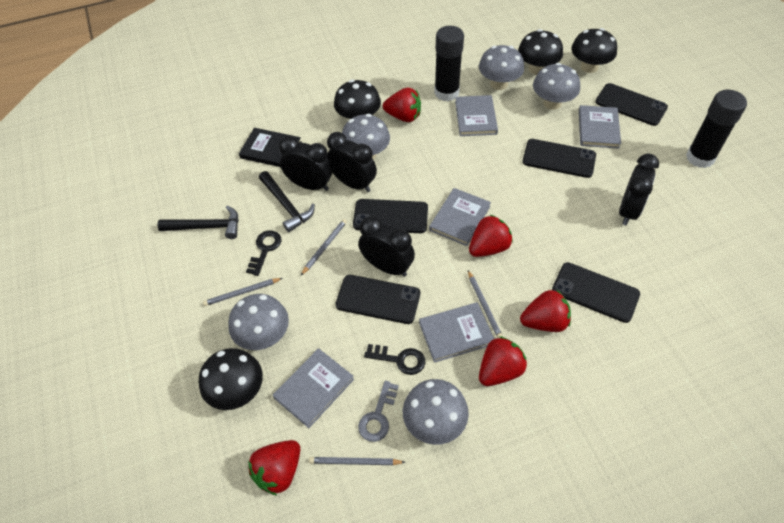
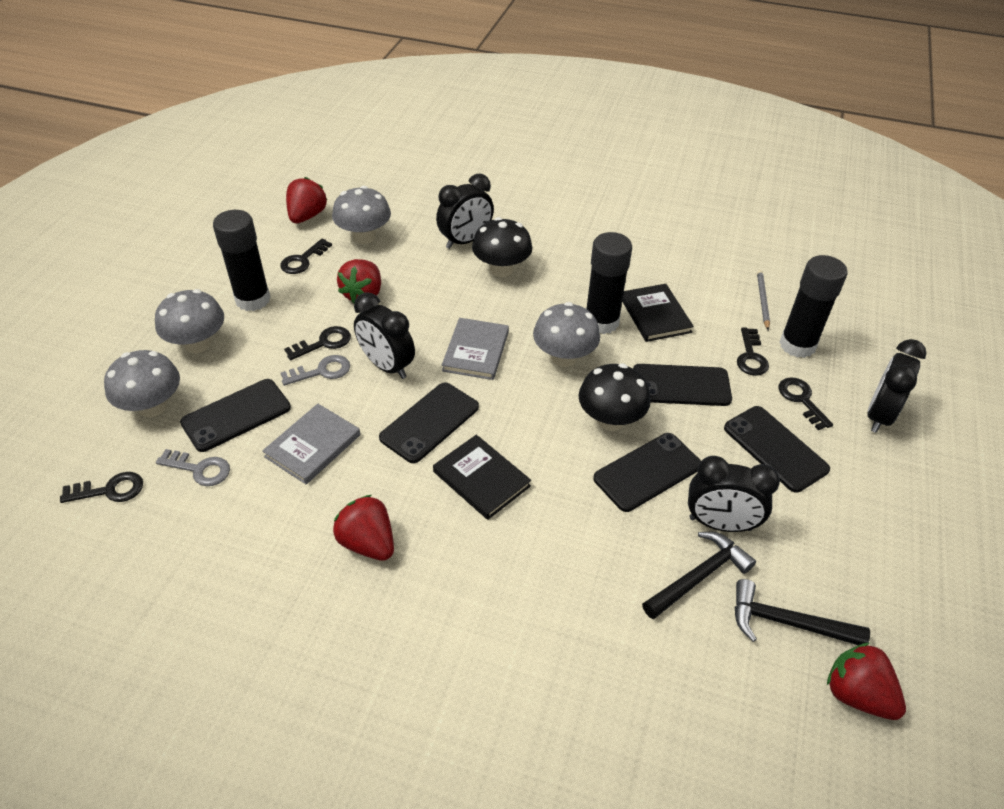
black book: [239,128,302,167] = 1 -> [433,435,531,520] [622,284,694,342] = 2
black glue stick: [434,26,464,101] [686,90,747,168] = 2 -> [213,210,271,311] [586,232,632,334] [780,255,848,358] = 3
black key: [246,230,281,276] [364,344,425,375] = 2 -> [60,472,143,503] [280,238,332,274] [284,326,351,360] [737,327,769,376] [778,377,833,430] = 5
black mushroom: [199,348,263,410] [334,80,381,119] [518,29,563,75] [572,28,617,73] = 4 -> [472,217,532,277] [578,364,651,431] = 2
grey book: [273,348,354,428] [419,302,494,363] [429,188,491,246] [455,95,498,136] [579,105,621,149] = 5 -> [262,404,360,484] [442,318,509,380] = 2
grey key: [358,381,399,442] = 1 -> [156,449,230,486] [281,355,350,386] = 2
grey mushroom: [228,294,289,350] [342,114,390,159] [403,379,469,445] [479,45,524,90] [533,63,580,110] = 5 -> [104,350,180,417] [155,289,224,353] [332,186,391,244] [533,302,600,367] = 4
grey pencil: [203,278,282,306] [301,219,347,275] [309,457,405,465] [468,270,503,338] = 4 -> [757,270,770,330] = 1
red strawberry: [248,440,300,496] [383,88,421,122] [469,215,513,257] [479,336,527,386] [520,289,571,332] = 5 -> [286,177,327,223] [333,495,394,561] [337,259,381,303] [827,643,906,720] = 4

